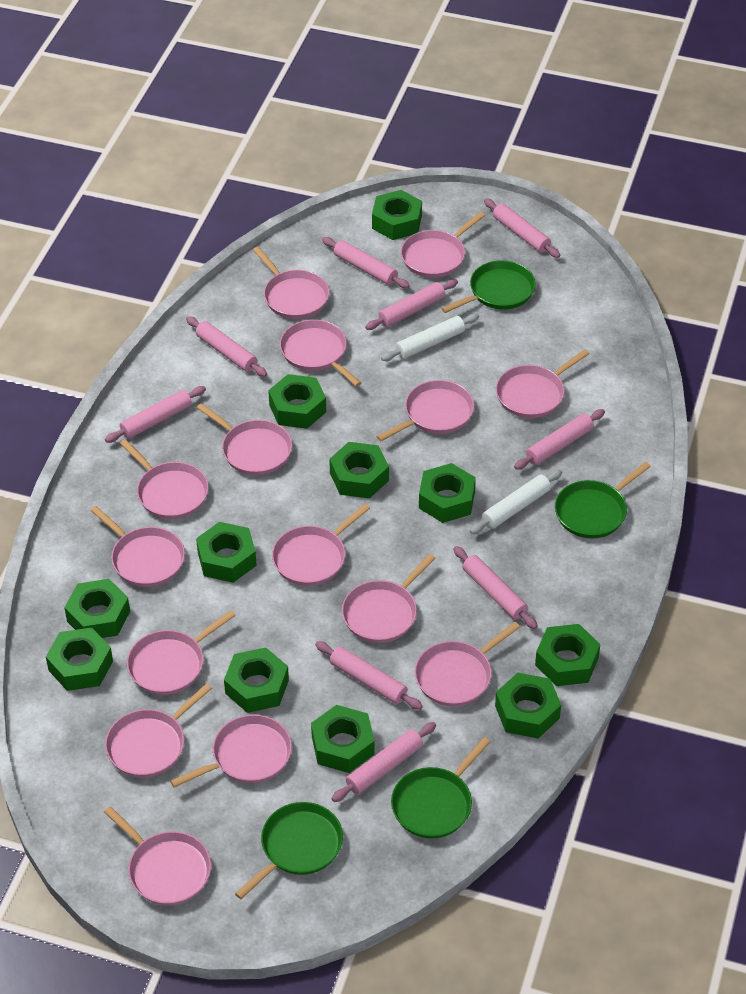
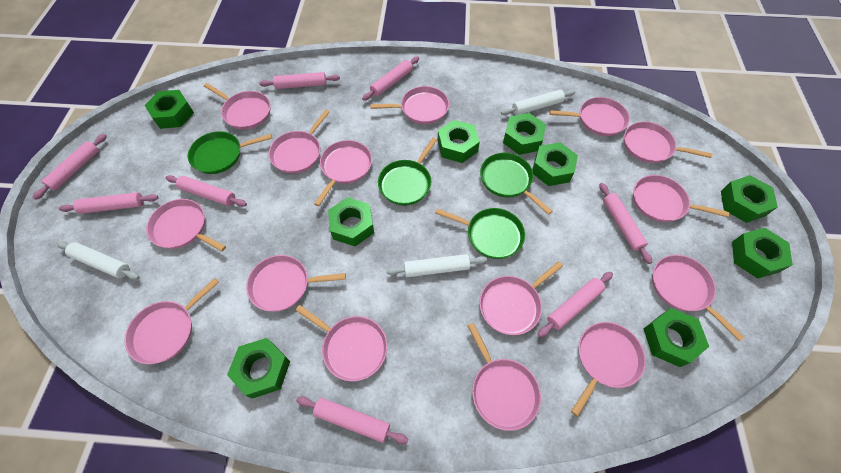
green nut: [46,627,113,691] [64,579,130,638] [196,522,257,583] [224,647,289,713] [268,374,326,429] [311,705,375,773] [329,442,389,498] [372,190,422,240] [419,463,476,523] [495,673,561,738] [535,624,600,686] = 11 -> [145,90,194,129] [227,338,290,399] [328,197,374,246] [437,120,480,163] [503,113,546,155] [532,142,578,186] [644,308,709,367] [721,175,778,223] [732,228,793,279] = 9
pink rolling pin: [105,386,206,443] [186,316,267,377] [315,641,423,710] [322,237,410,288] [331,722,436,802] [365,279,458,330] [453,546,538,629] [484,198,560,258] [514,409,605,470] = 9 -> [32,134,107,200] [59,192,158,214] [166,175,247,207] [259,72,340,89] [296,396,408,444] [362,56,419,101] [538,272,613,337] [599,183,652,264] = 8
white rolling pin: [381,314,479,361] [470,469,562,534] = 2 -> [56,241,140,280] [386,254,487,277] [501,90,575,115] = 3

